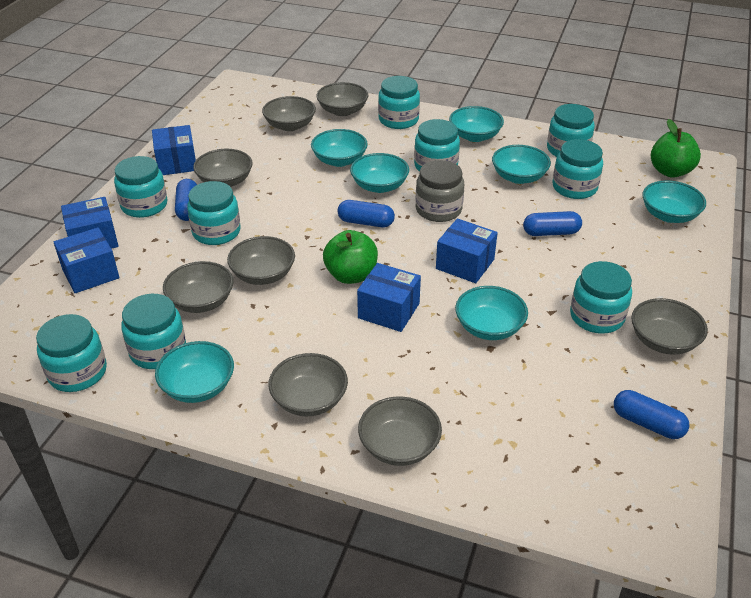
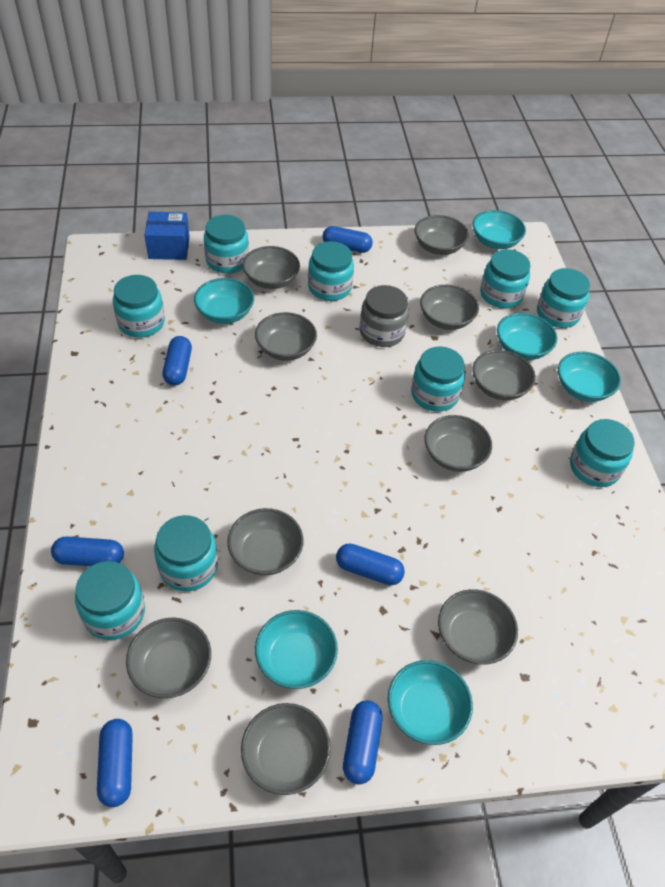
blue box: [54,227,119,293] [61,197,119,249] [152,125,196,175] [357,263,421,332] [436,219,498,283] = 5 -> [144,211,190,260] = 1
blue capsule: [175,179,197,221] [337,200,395,227] [523,211,582,236] [614,390,689,439] = 4 -> [51,536,124,566] [97,719,133,807] [163,336,192,386] [322,226,373,253] [336,543,405,585] [343,700,382,784] = 6
green apple: [323,230,378,284] [651,119,701,178] = 2 -> none = 0
grey bowl: [163,261,233,313] [193,149,253,187] [227,236,295,285] [262,96,316,131] [268,353,348,417] [316,82,368,116] [358,396,442,466] [631,298,708,355] = 8 -> [126,618,211,698] [227,508,303,575] [241,703,331,795] [242,246,300,289] [255,312,317,361] [415,215,469,255] [420,285,479,330] [425,415,492,472] [438,589,518,664] [472,350,536,401] = 10
turquoise bowl: [155,341,234,403] [311,129,368,167] [350,153,409,193] [449,106,504,142] [455,286,528,340] [492,145,551,184] [642,180,706,223] = 7 -> [194,278,254,324] [255,610,338,689] [388,660,473,745] [472,210,526,249] [497,313,557,360] [558,352,621,402] = 6

